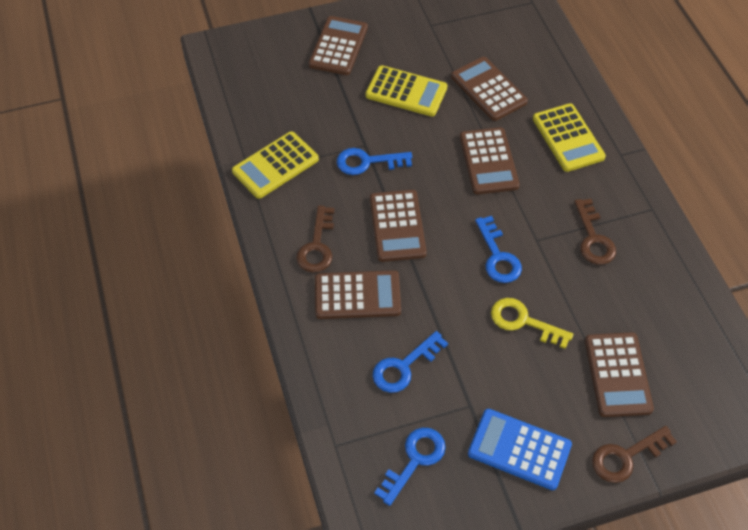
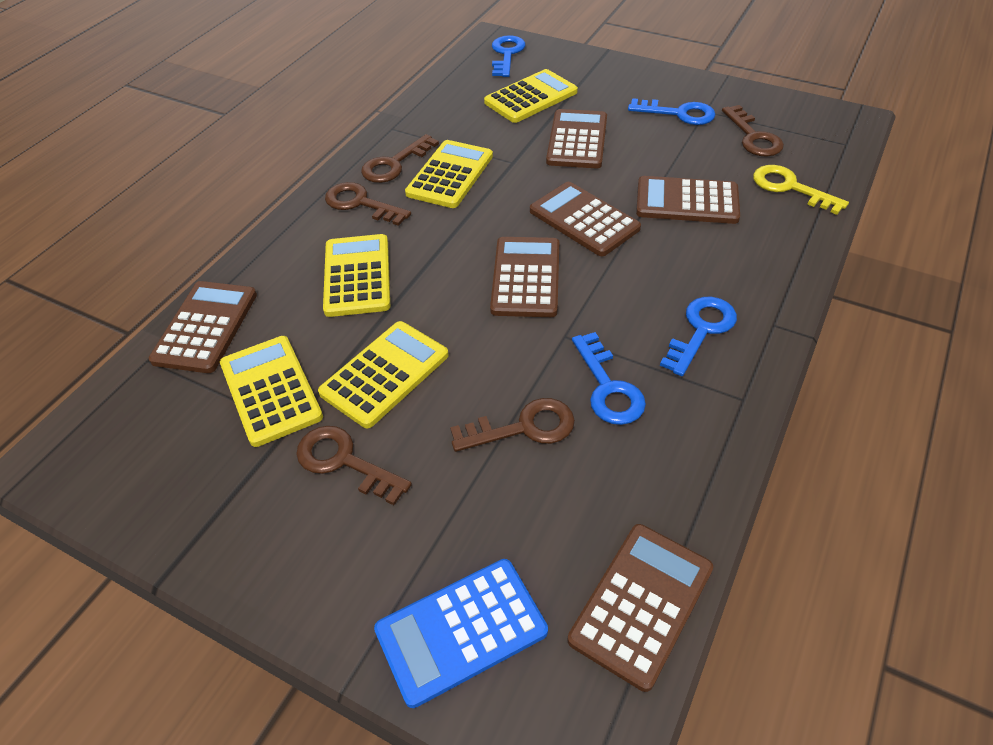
brown key: [296,205,335,273] [574,199,616,265] [592,426,677,483] = 3 -> [296,426,412,505] [325,182,411,226] [361,134,439,183] [450,398,575,452] [722,105,784,156] = 5
yellow calculator: [232,131,319,199] [365,65,447,117] [533,103,606,172] = 3 -> [220,336,323,447] [318,321,449,428] [323,234,390,317] [405,140,493,208] [484,69,578,123] = 5

